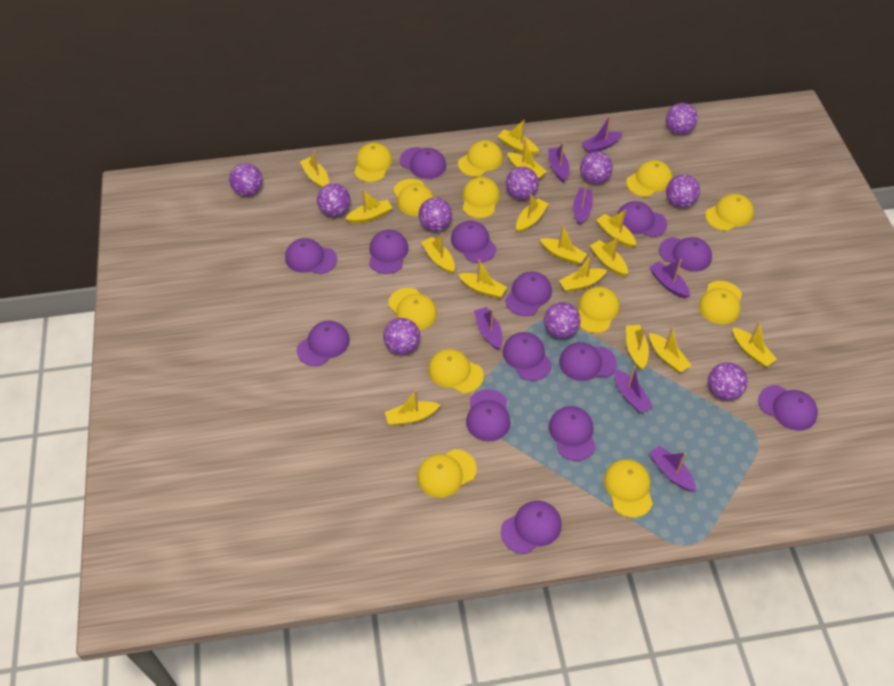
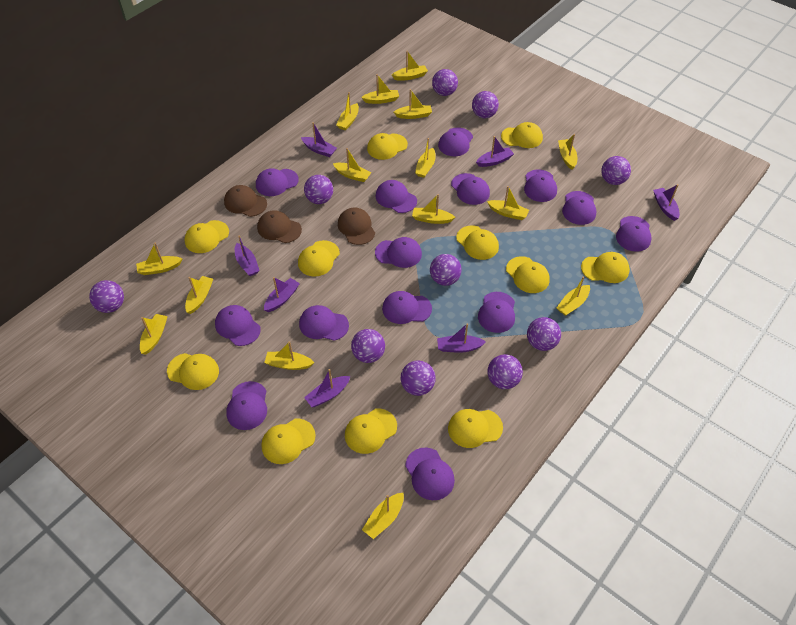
brown cap: none = 0 -> [224,185,267,217] [257,210,302,243] [338,207,375,245] = 3
yellow cap: [354,142,392,182] [388,288,437,330] [393,179,434,216] [417,449,477,498] [428,349,484,394] [458,140,503,177] [463,177,500,218] [578,287,620,333] [604,459,653,518] [626,160,673,197] [699,281,742,324] [705,194,754,231] = 12 -> [167,353,219,390] [185,220,229,253] [262,419,316,464] [298,240,340,277] [345,409,397,454] [367,133,408,160] [448,409,503,448] [456,226,499,260] [501,122,543,148] [506,256,550,293] [581,252,630,283] = 11

